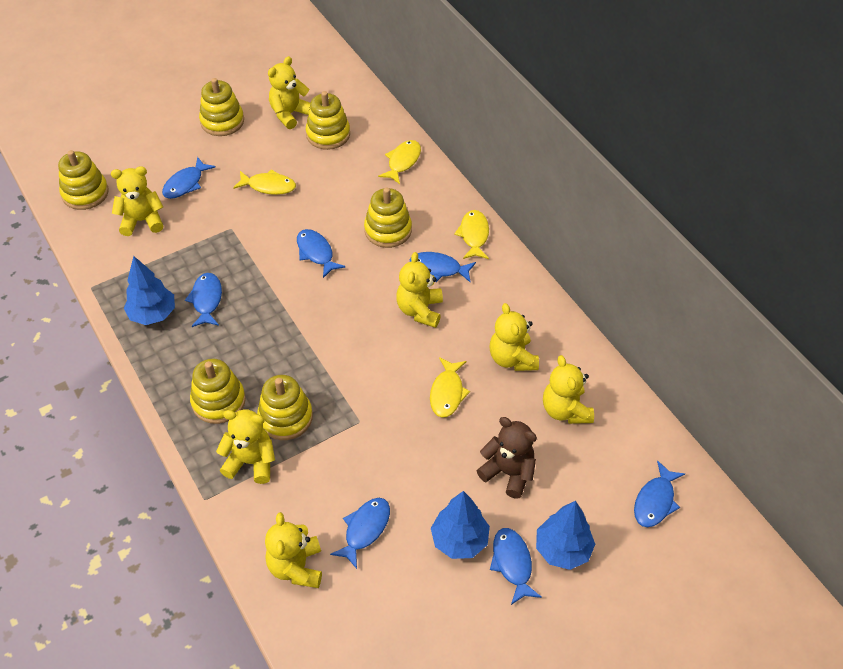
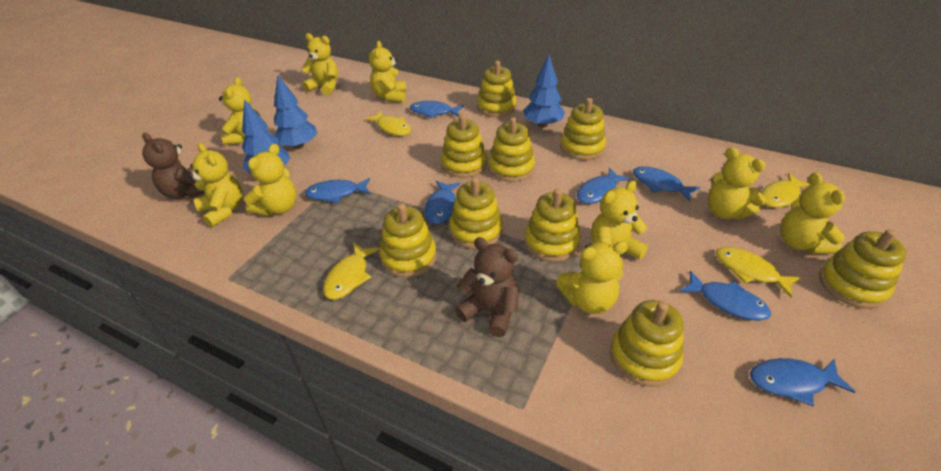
brown teddy bear: [477,417,537,499] = 1 -> [142,133,204,199] [455,237,519,337] = 2
yellow stacking toy: [58,150,109,210] [190,359,246,424] [199,78,244,136] [257,375,313,440] [306,91,350,150] [364,187,412,248] = 6 -> [379,203,437,277] [441,114,487,178] [449,177,503,249] [477,61,517,117] [488,117,535,182] [524,188,581,262] [560,98,606,160] [610,300,684,387] [819,229,907,309] = 9
yellow teddy bear: [111,166,163,236] [216,409,275,484] [265,512,322,588] [268,56,310,129] [396,252,443,328] [489,303,539,371] [543,355,594,424] = 7 -> [188,143,243,227] [219,77,261,145] [244,144,296,216] [301,33,338,95] [369,41,406,103] [556,241,628,314] [591,181,648,269] [708,147,766,219] [780,172,845,254] = 9

